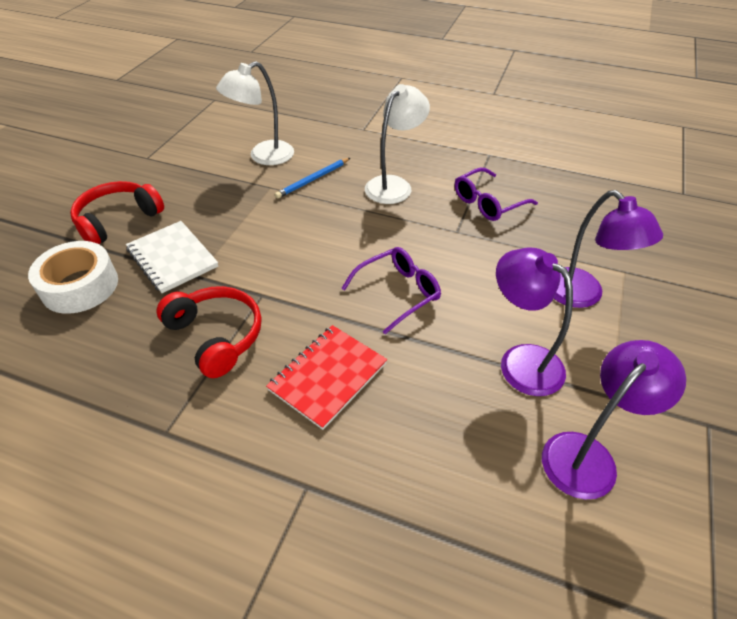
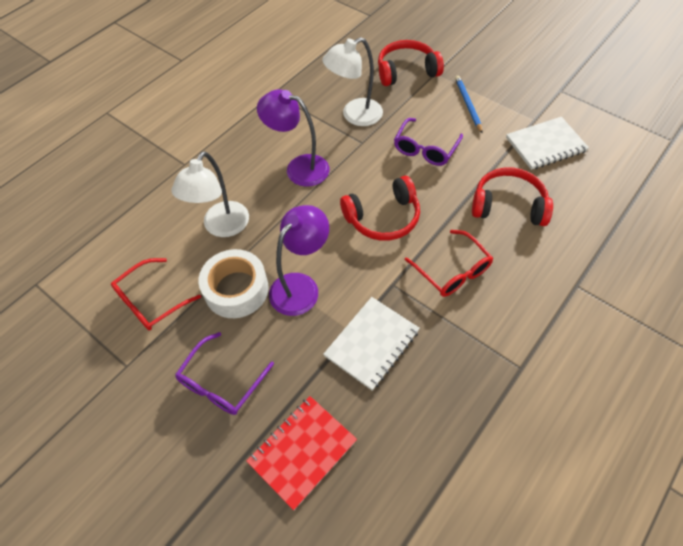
purple lamp: [496,247,573,396] [542,340,686,499] [553,190,663,308] = 3 -> [257,89,329,187] [269,205,329,316] = 2
red glasses: none = 0 -> [111,258,201,331] [405,230,493,297] = 2
red headphones: [70,181,164,244] [156,286,261,378] = 2 -> [340,176,420,241] [378,40,444,86] [472,167,553,226] = 3
white notebook: [126,221,218,293] = 1 -> [323,297,420,391] [506,117,589,170] = 2

